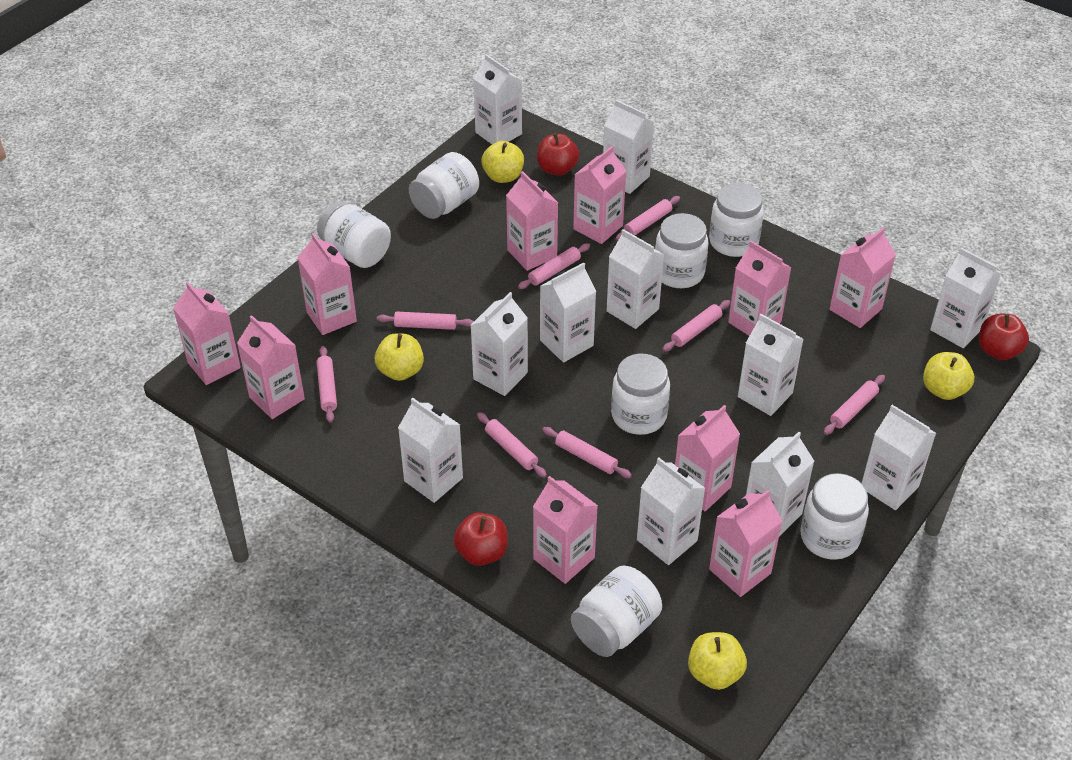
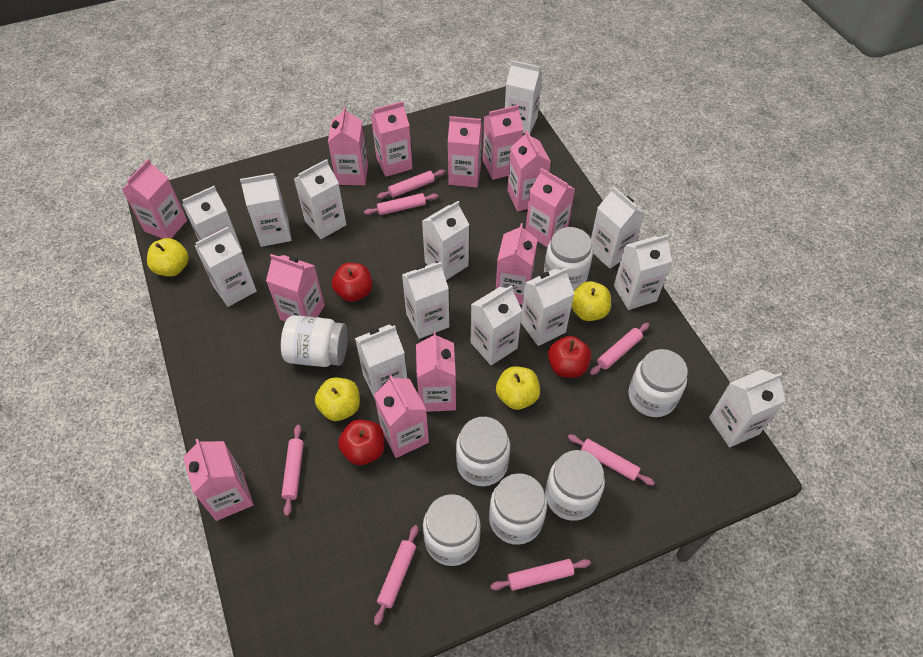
pink carton: [173,282,241,385] [237,315,305,419] [297,233,357,335] [506,171,558,271] [533,476,598,584] [573,146,626,244] [675,405,740,511] [709,490,783,597] [728,241,792,336] [829,228,896,328] = 10 -> [122,159,187,239] [183,439,254,521] [266,254,325,322] [328,106,368,185] [371,101,413,177] [374,375,429,458] [416,331,456,412] [448,116,482,187] [483,105,523,180] [496,223,538,305] [507,130,551,211] [525,168,575,247] = 12
pink rolling pin: [317,346,337,423] [377,312,474,330] [477,412,547,478] [518,243,590,289] [542,427,632,478] [615,196,680,241] [662,300,730,352] [824,375,885,435] = 8 -> [281,425,304,516] [364,193,438,215] [374,525,418,626] [377,170,445,199] [490,559,591,591] [568,434,655,486] [590,323,650,375] = 7
white carton: [398,398,463,503] [471,292,528,396] [473,54,522,144] [540,262,596,363] [603,100,654,194] [606,229,664,329] [637,458,705,565] [738,314,803,416] [746,432,814,536] [861,405,936,510] [930,248,1001,348] = 11 -> [182,186,242,251] [195,227,257,307] [240,173,292,247] [294,159,346,239] [355,324,407,399] [402,262,449,339] [422,201,469,280] [471,285,522,365] [505,60,542,134] [521,268,574,346] [591,186,645,269] [614,235,672,310] [709,370,786,447] = 13

